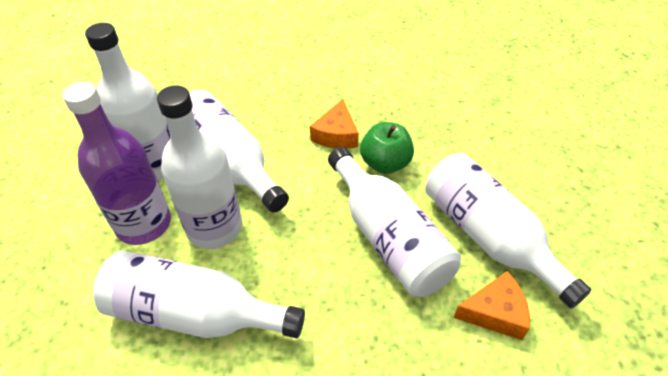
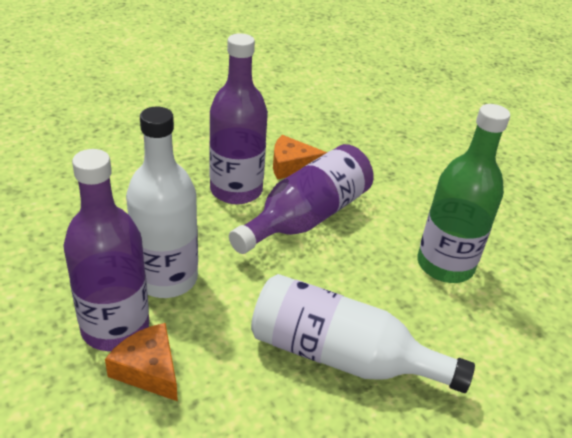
green apple: [360,122,414,174] = 1 -> none = 0
green bottle: none = 0 -> [417,104,510,283] = 1
purple bottle: [63,82,171,245] = 1 -> [63,149,149,351] [209,33,268,204] [229,144,374,254] = 3
white bottle: [85,23,171,180] [93,250,305,338] [157,85,242,249] [189,90,289,213] [328,147,461,297] [425,153,591,309] = 6 -> [126,107,198,298] [251,274,475,393] = 2

